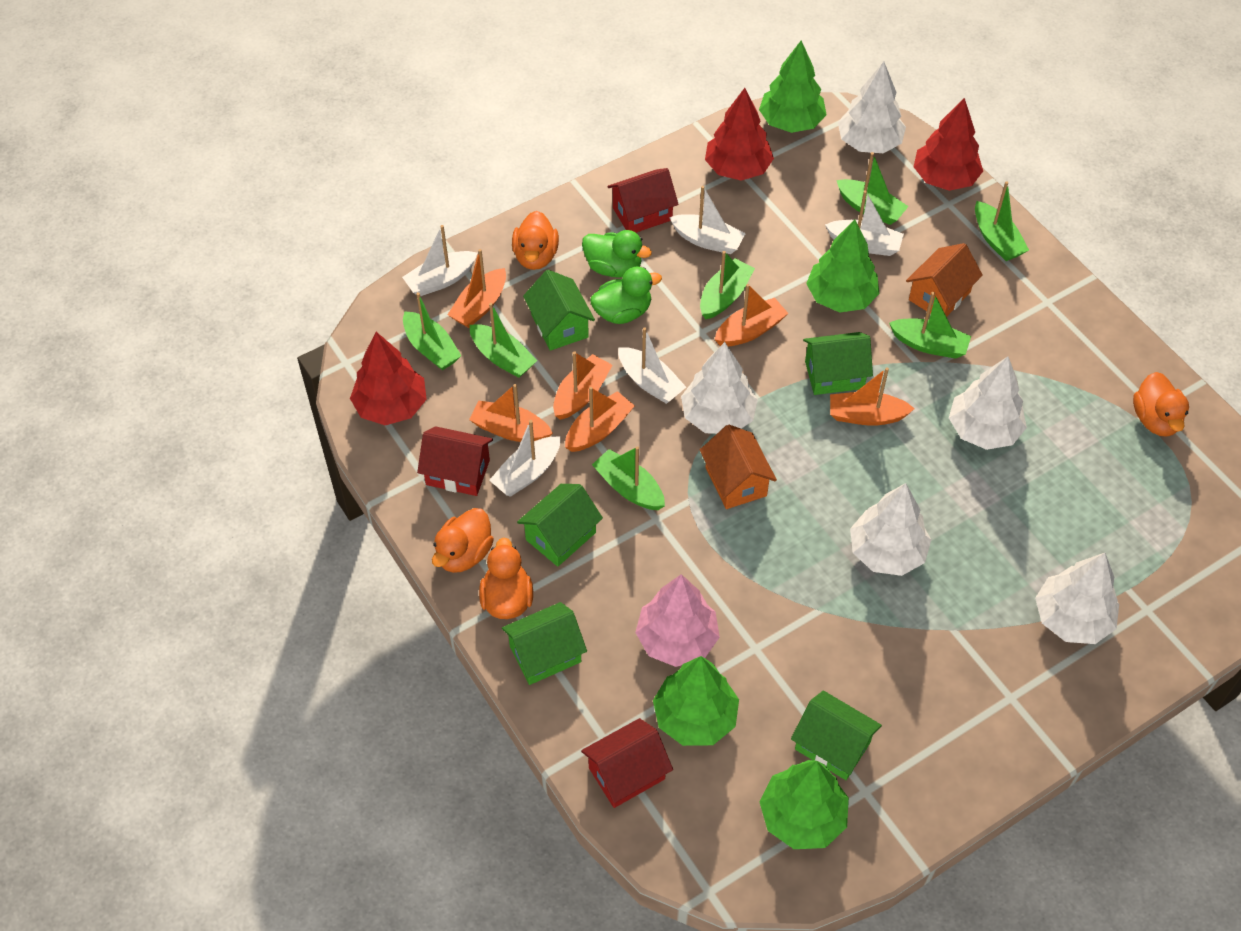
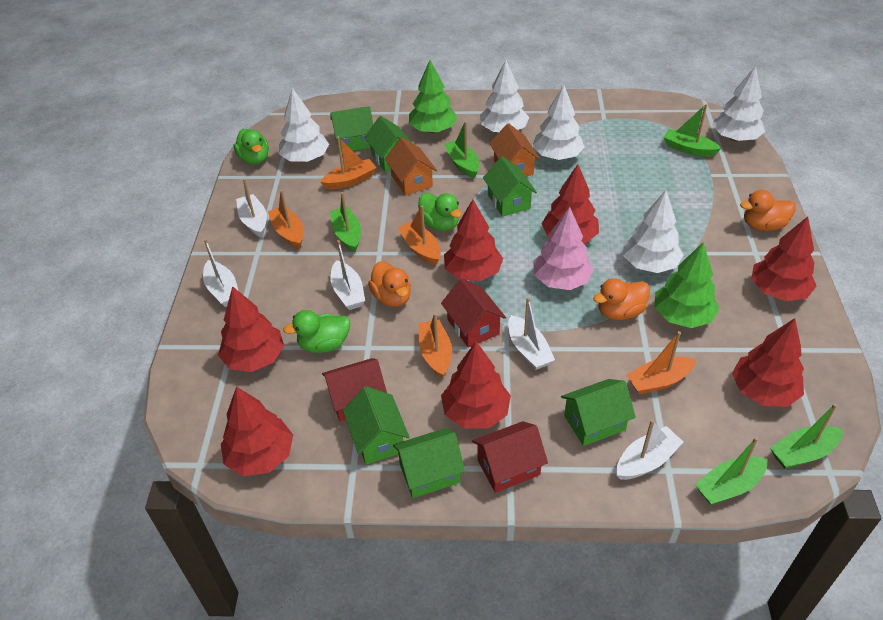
green boat: [403,292,462,370] [470,303,538,378] [592,446,665,510] [700,251,755,319] [836,152,909,225] [889,292,971,359] [975,181,1029,261] = 7 -> [330,192,361,252] [444,121,480,178] [663,104,722,157] [695,437,768,505] [770,403,843,469] = 5
green duck: [582,230,652,277] [590,266,662,324] = 2 -> [233,129,269,165] [283,310,350,353] [418,193,462,231] = 3
green house: [502,602,587,685] [517,484,603,567] [523,270,595,351] [791,691,882,780] [803,332,873,395] = 5 -> [331,106,373,153] [343,386,409,465] [365,116,412,172] [393,428,465,498] [483,156,537,217] [561,379,636,446] = 6
green tree: [653,656,739,746] [759,40,827,133] [759,760,849,849] [806,220,879,312] = 4 -> [409,60,457,133] [655,242,719,328] = 2
orange boat: [448,249,506,328] [469,384,553,442] [553,351,613,420] [565,387,635,452] [714,284,788,347] [830,367,915,426] = 6 -> [268,190,304,249] [321,136,377,190] [398,205,441,265] [419,313,452,378] [626,331,696,395] = 5
orange duck: [432,508,494,573] [479,538,533,619] [512,211,559,270] [1133,372,1189,437] = 4 -> [368,261,411,307] [593,278,650,320] [740,190,796,231] = 3
red tree: [350,332,427,425] [705,88,774,181] [914,98,983,191] = 3 -> [218,286,284,372] [221,387,293,476] [441,341,511,429] [444,199,503,281] [542,164,599,243] [732,318,804,407] [751,217,816,301] = 7

